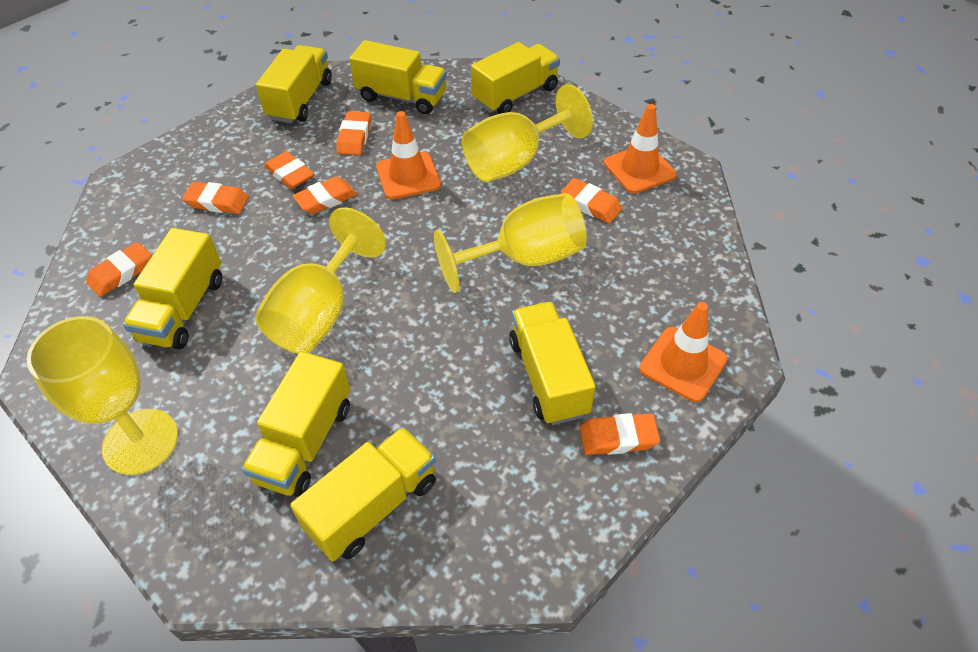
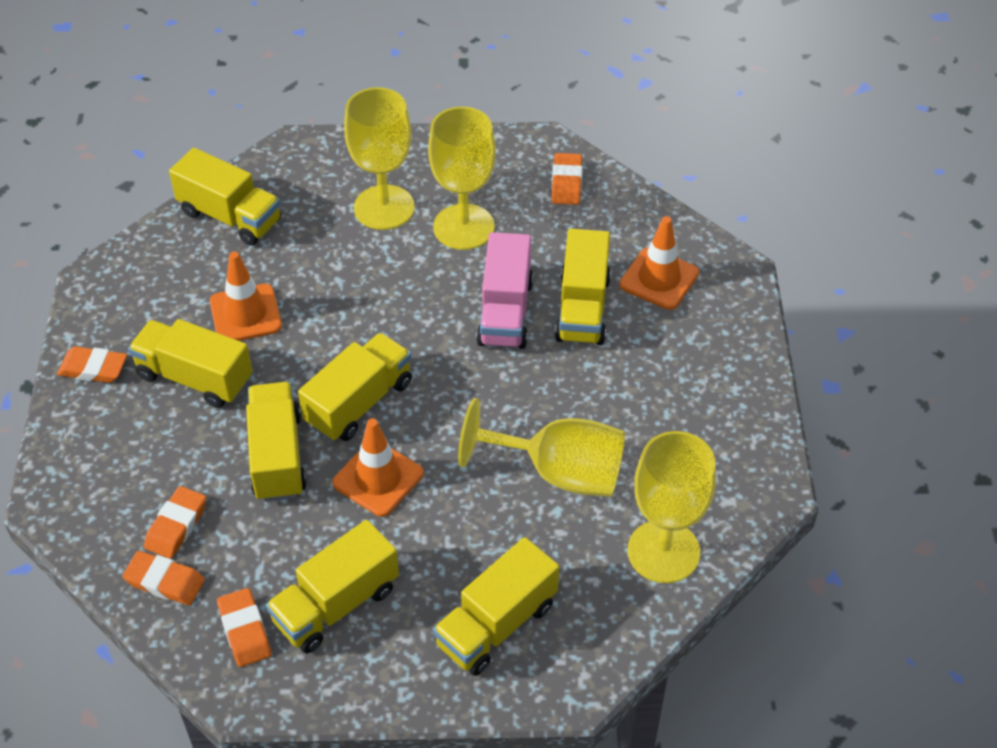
orange eraser: [86,242,152,297] [182,182,249,214] [264,151,314,189] [292,176,357,214] [336,111,371,155] [561,178,622,223] [580,413,660,455] = 7 -> [57,346,127,383] [122,551,205,605] [144,486,206,559] [217,588,271,667] [551,153,583,205] = 5
pink truck: none = 0 -> [476,232,533,349] = 1

